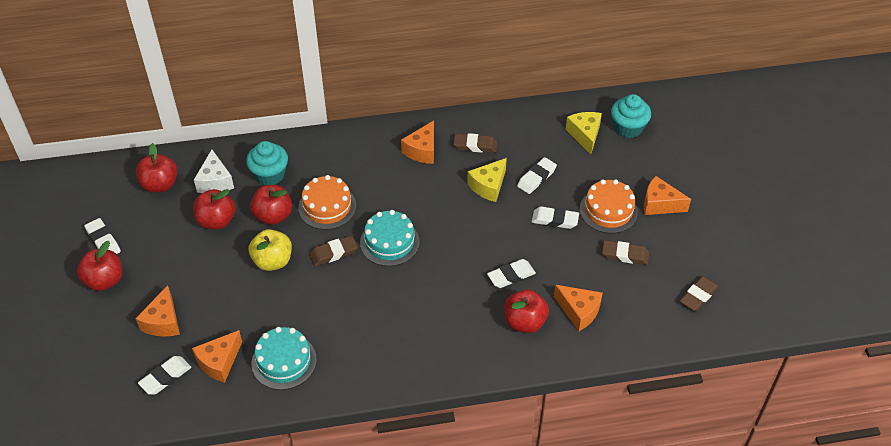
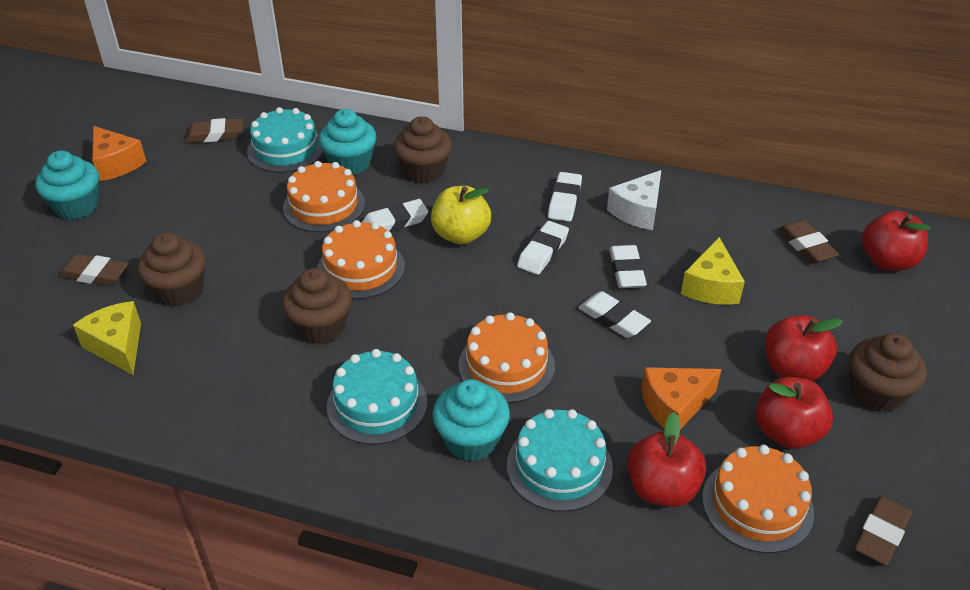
brown cupcake: none = 0 -> [137,233,206,307] [282,268,352,344] [394,116,452,184] [849,333,927,413] = 4
orange cake: [298,175,356,230] [580,179,638,234] = 2 -> [283,161,365,232] [317,220,405,299] [458,312,555,403] [702,445,814,553] = 4
orange cheese: [135,285,180,336] [192,330,242,383] [401,121,434,164] [554,285,603,331] [644,176,691,215] = 5 -> [92,126,146,181] [641,367,722,429] = 2
red apple: [77,241,122,291] [136,143,178,192] [193,189,236,229] [250,185,292,225] [504,289,549,333] = 5 -> [627,412,706,507] [756,377,833,449] [765,315,843,381] [862,211,930,271] = 4
turquoise cake: [252,327,317,390] [360,210,420,266] = 2 -> [247,107,323,172] [327,349,427,445] [507,409,613,512] = 3
turquoise cupcake: [246,141,288,185] [611,94,651,138] = 2 -> [35,151,99,220] [319,109,377,175] [432,379,510,461] = 3

